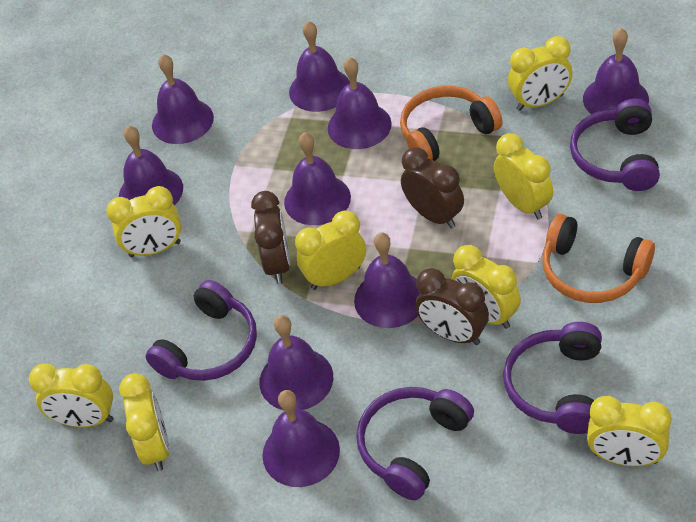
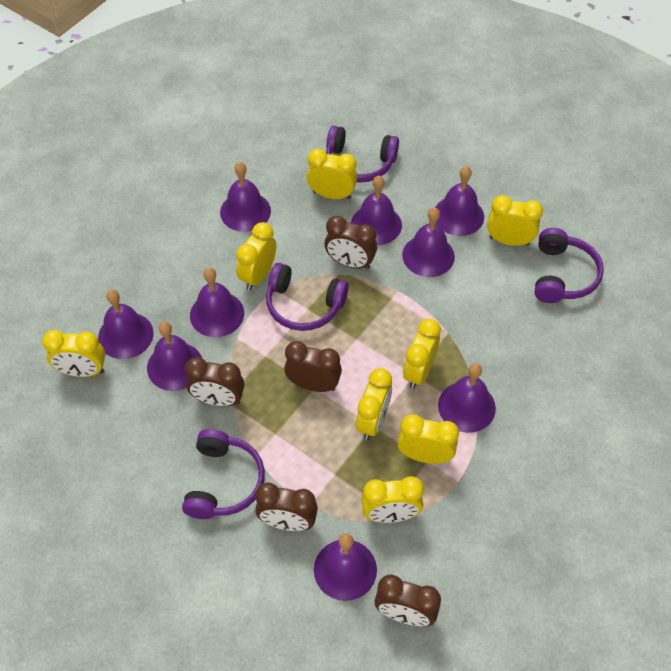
brown clock: [251,191,290,284] [401,147,464,229] [415,268,489,345] = 3 -> [185,357,244,406] [255,483,318,531] [284,341,342,392] [325,216,377,269] [374,574,441,626] = 5
orange headphones: [400,85,503,161] [542,214,655,303] = 2 -> none = 0

